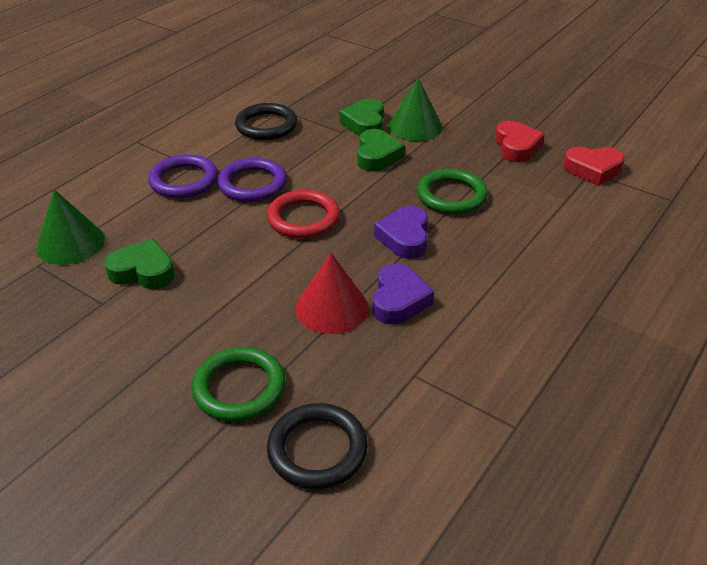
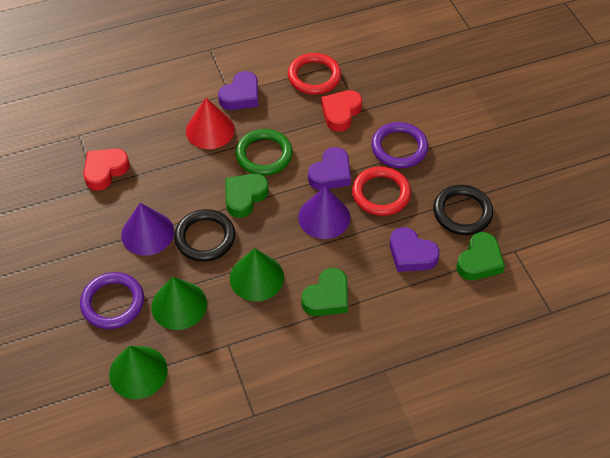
green cone: [36,189,105,265] [388,78,442,141] = 2 -> [109,346,168,399] [151,277,207,330] [230,248,284,301] = 3
green ring: [191,347,286,422] [417,169,488,215] = 2 -> [235,129,293,176] = 1
purple cone: none = 0 -> [121,203,174,256] [298,186,350,239] = 2
purple heart: [372,264,434,324] [374,206,428,259] = 2 -> [218,71,258,110] [308,147,351,190] [390,227,440,272] = 3
red ring: [267,190,340,239] = 1 -> [288,53,341,95] [352,167,411,216] = 2

